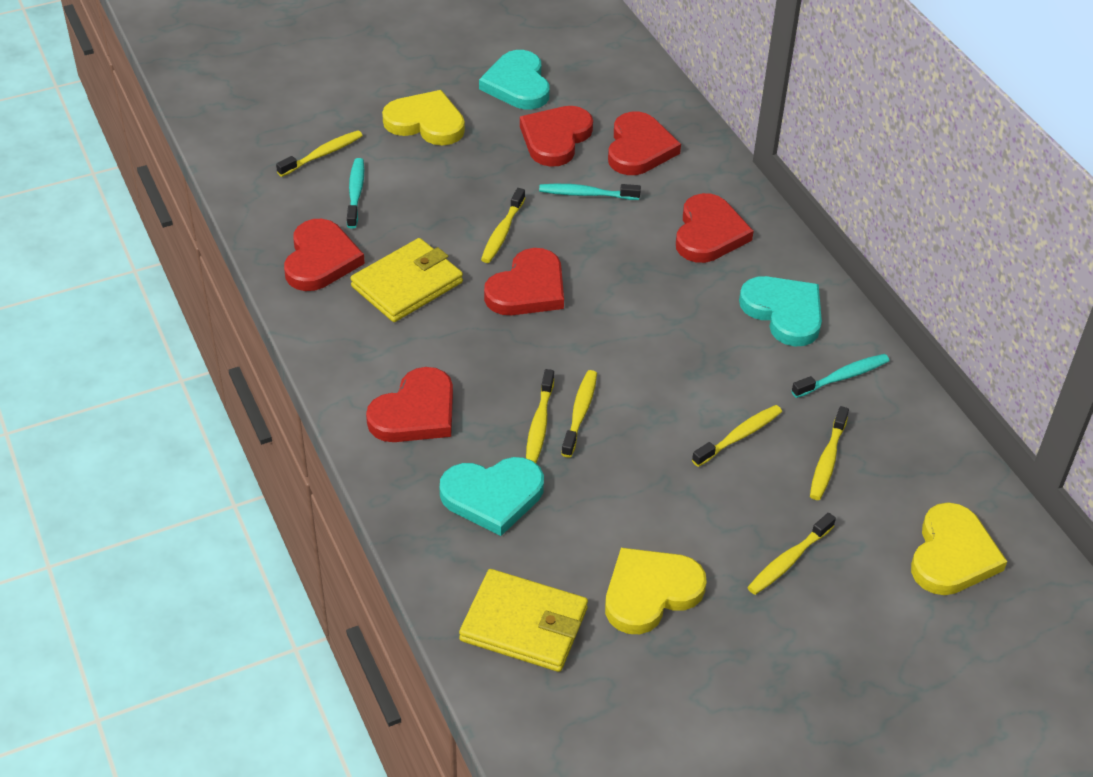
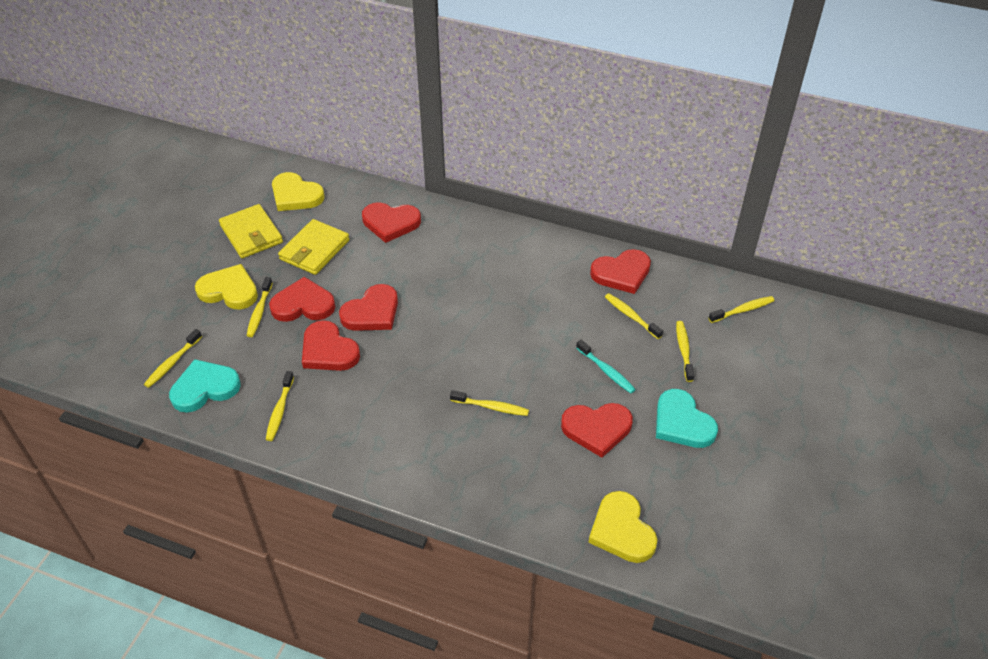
turquoise heart: [440,457,544,536] [479,50,550,109] [739,276,822,346] = 3 -> [169,359,241,413] [656,389,718,448] = 2
turquoise toothbrush: [347,158,364,229] [539,184,641,200] [791,354,890,398] = 3 -> [576,340,636,393] = 1

